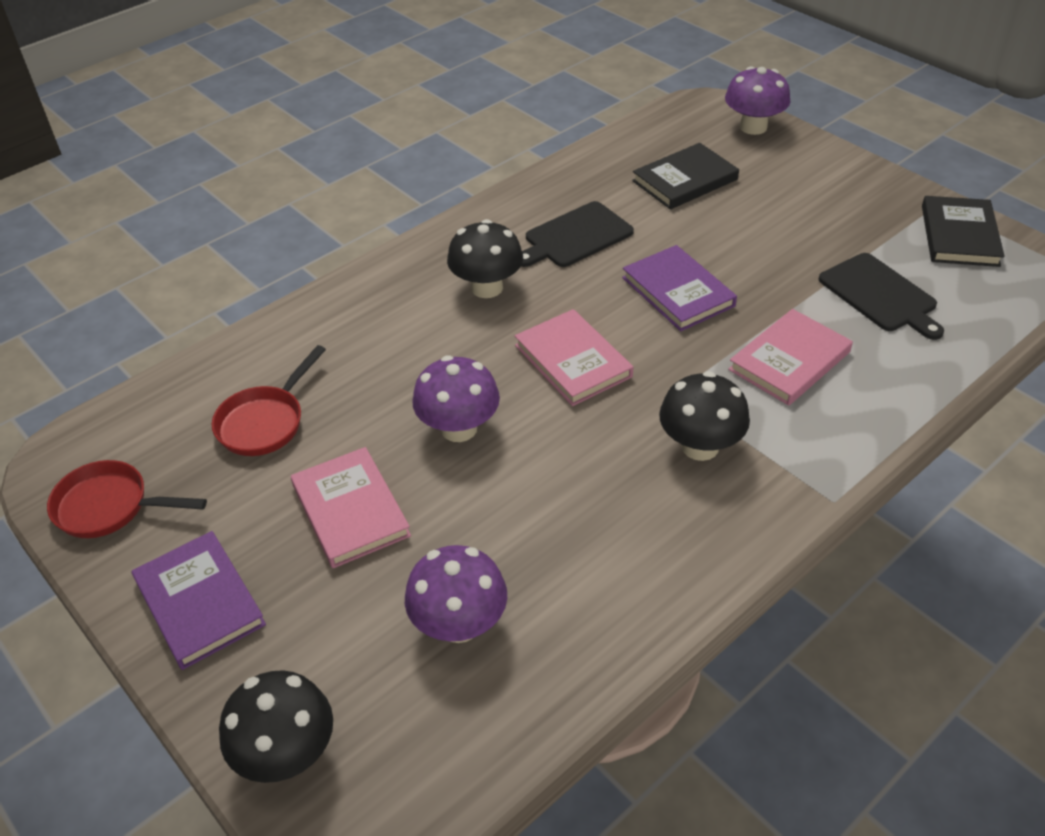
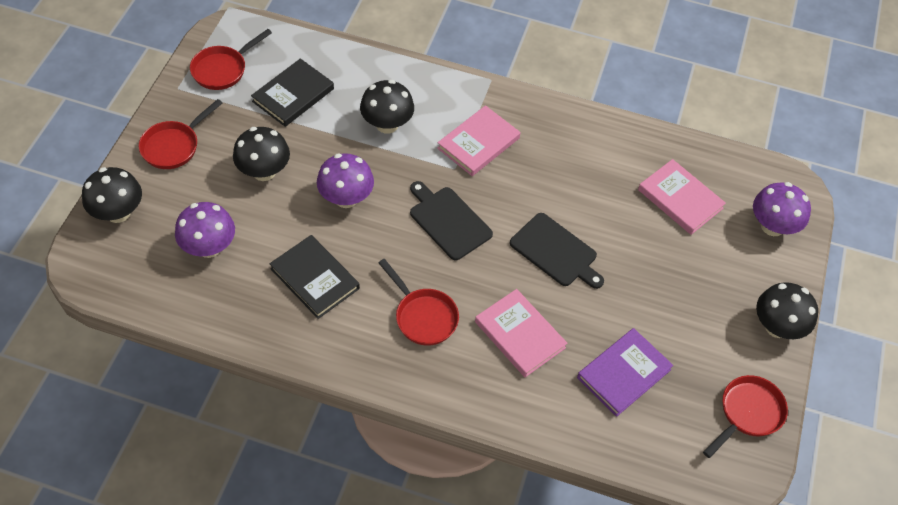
black mushroom: [219,670,333,783] [447,219,523,298] [659,371,750,461] = 3 -> [82,167,142,223] [233,127,290,181] [360,80,414,133] [756,282,818,339] = 4
purple book: [132,531,266,670] [622,245,737,331] = 2 -> [577,328,673,417] = 1
red pan: [47,460,207,538] [212,345,326,456] = 2 -> [139,99,222,169] [190,29,272,90] [379,259,459,346] [703,375,788,458] = 4

